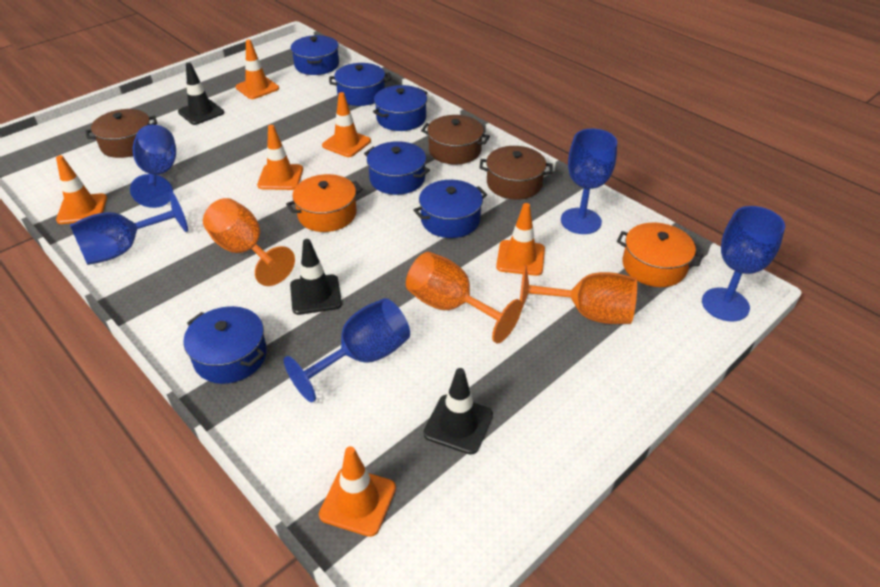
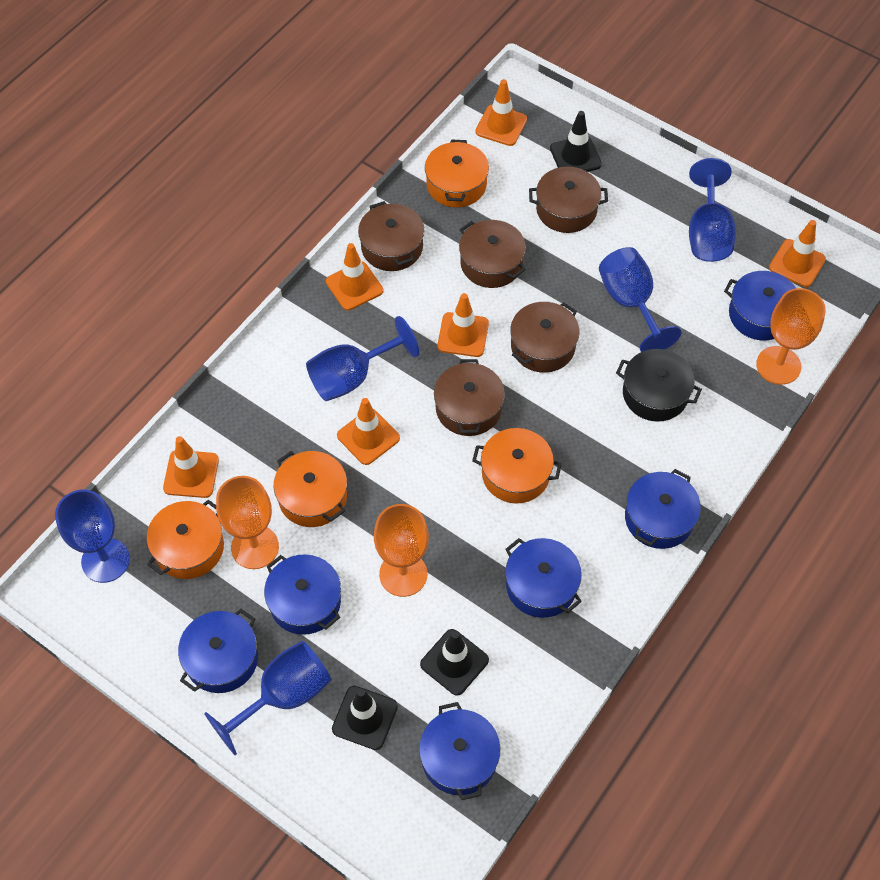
black pot: none = 0 -> [616,349,702,422] = 1
brown pot: [85,109,157,158] [421,115,490,165] [479,146,552,199] = 3 -> [358,201,425,271] [434,359,505,436] [459,220,526,288] [510,302,580,373] [529,167,608,233] = 5
orange pot: [286,174,363,232] [617,223,703,287] = 2 -> [147,500,224,579] [274,451,347,527] [425,139,489,208] [472,428,562,504] = 4

